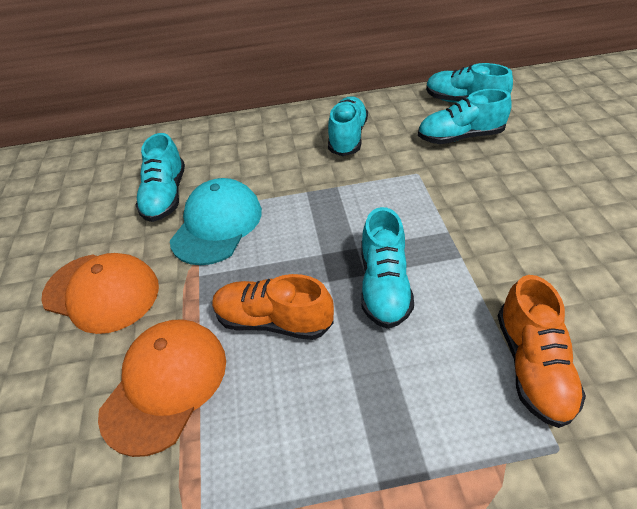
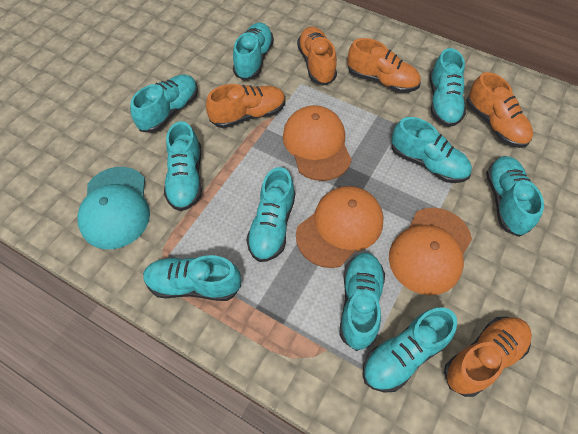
orange cap: [41,253,159,334] [98,319,226,457] = 2 -> [283,105,352,181] [296,186,384,268] [389,208,472,295] = 3
orange shoe: [212,274,334,340] [498,275,586,428] = 2 -> [206,84,286,128] [297,27,337,85] [348,38,420,93] [444,317,532,397] [466,72,533,148] = 5
turquoise shoe: [135,133,185,222] [328,96,368,156] [361,207,414,329] [418,89,512,144] [426,63,513,103] = 5 -> [130,74,198,133] [143,255,242,301] [164,121,202,211] [233,22,274,80] [246,167,295,262] [339,253,385,351] [362,307,457,393] [391,117,472,183] [429,48,466,127] [486,156,544,237] = 10

